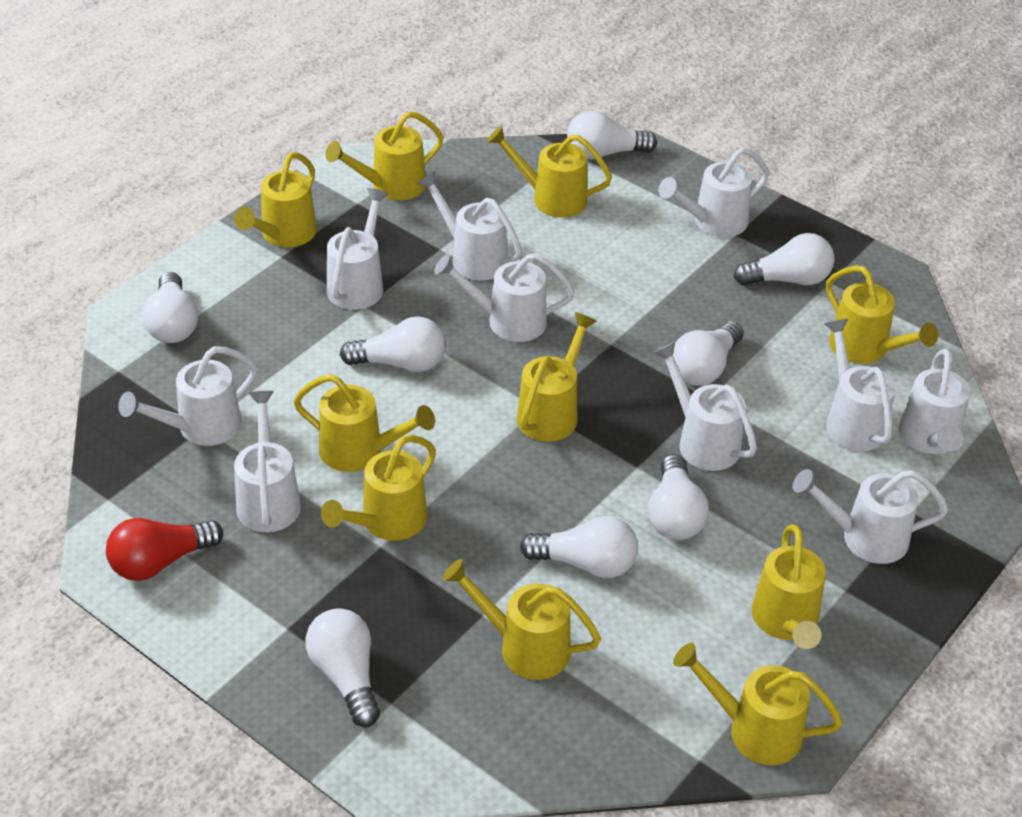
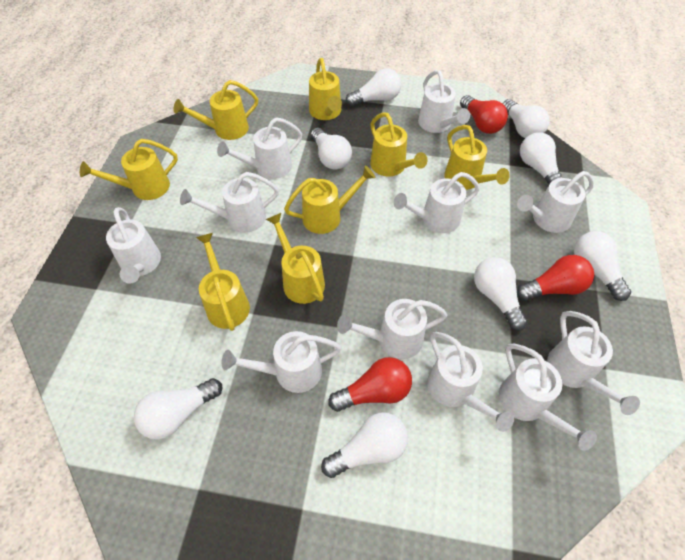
red light bulb: [106,518,223,581] = 1 -> [328,357,412,412] [460,95,508,134] [517,255,594,301] = 3
white watering can: [118,346,257,446] [234,391,301,532] [327,188,389,310] [417,171,522,281] [434,253,575,342] [653,342,757,471] [658,147,769,237] [792,469,948,564] [825,319,895,451] [899,349,970,454] = 10 -> [106,207,161,284] [180,172,279,233] [217,117,302,179] [222,331,342,393] [337,299,447,359] [394,172,480,233] [418,70,470,133] [427,332,514,432] [499,343,597,451] [517,171,594,233] [547,311,640,415] = 11
yellow watering can: [234,152,317,247] [293,374,435,472] [321,435,436,541] [326,111,444,200] [442,559,601,680] [487,126,612,218] [517,312,597,442] [673,643,843,765] [751,524,826,649] [826,265,938,364] = 10 -> [80,139,178,200] [173,80,258,140] [196,233,250,331] [266,213,325,304] [284,166,376,234] [309,58,342,120] [370,112,427,176] [444,125,510,190] = 8

